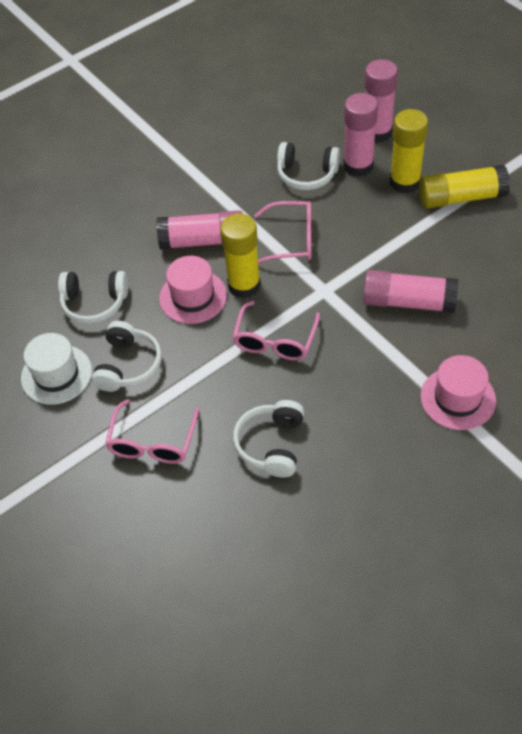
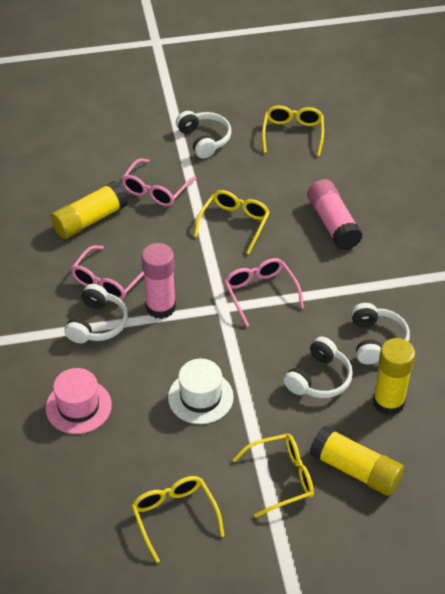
pink glue stick: [157,210,243,249] [343,93,378,177] [363,270,458,313] [365,59,398,143] = 4 -> [141,243,176,319] [307,179,362,250] = 2
pink hat: [159,256,227,324] [420,355,496,430] = 2 -> [45,368,112,434] = 1
yellow glasses: none = 0 -> [132,476,224,563] [194,190,270,254] [232,434,314,518] [262,105,324,156] = 4

